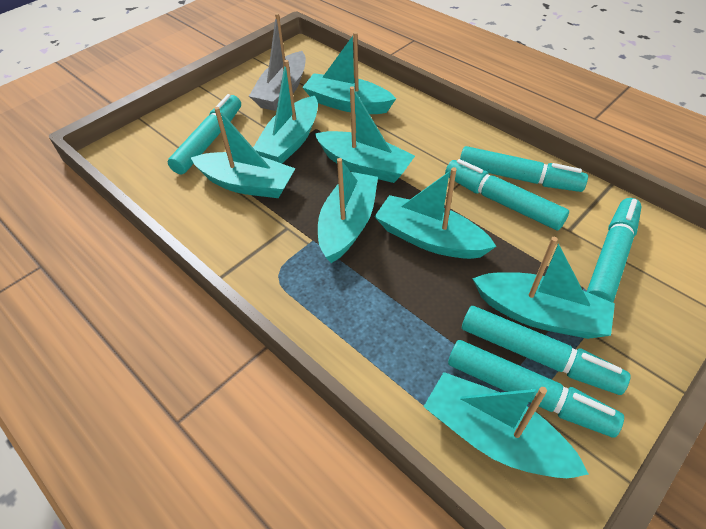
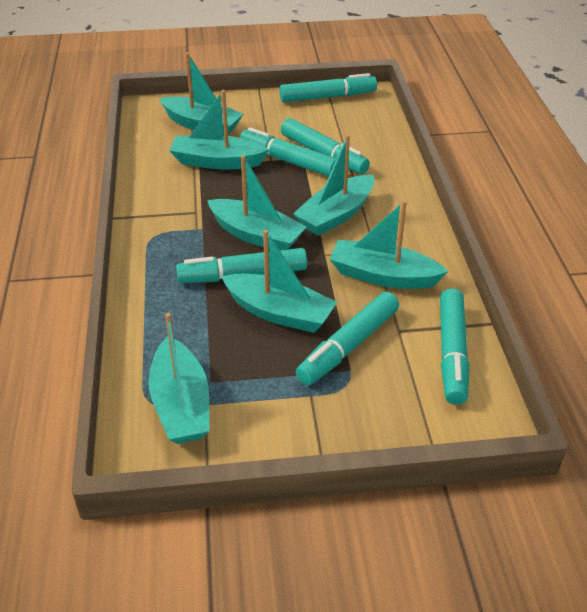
grey boat: [249,13,306,111] = 1 -> none = 0
turquoise boat: [191,107,296,198] [253,60,318,163] [302,32,396,114] [315,86,415,183] [318,158,378,263] [374,167,496,259] [423,372,589,478] [472,237,615,339] = 8 -> [149,313,210,444] [159,52,243,135] [169,90,269,170] [207,155,307,250] [221,230,337,333] [293,135,375,236] [330,200,449,289] = 7

